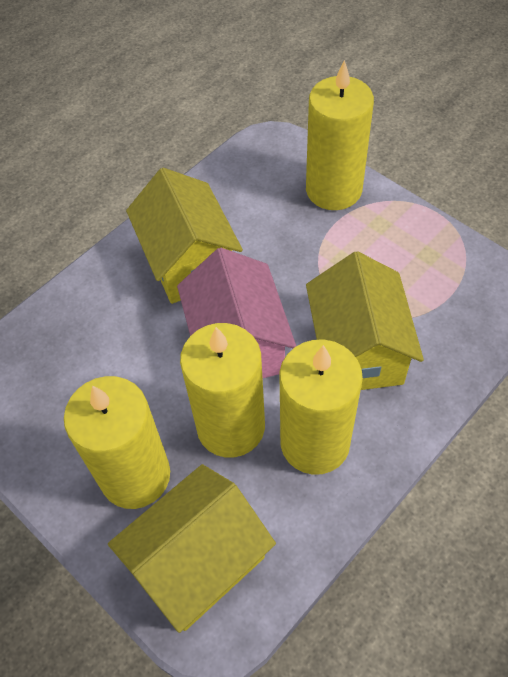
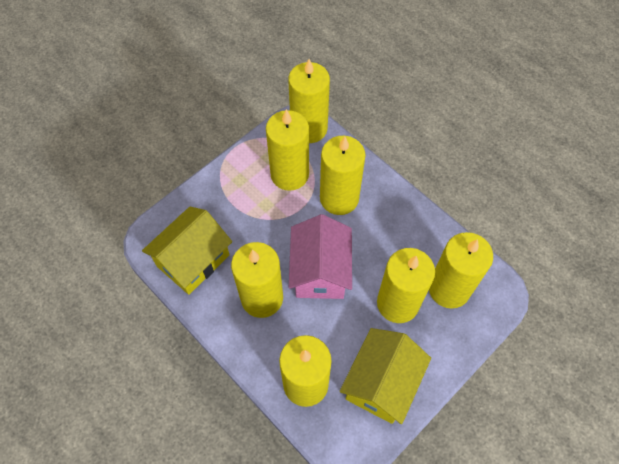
yellow candle: [64,376,170,509] [180,323,265,458] [279,339,363,475] [306,60,374,210] = 4 -> [231,242,283,318] [266,109,309,191] [279,335,332,407] [288,59,330,143] [320,136,366,215] [377,248,435,323] [429,232,493,309] = 7
yellow house: [108,464,276,633] [126,168,243,304] [306,251,424,390] = 3 -> [142,207,232,295] [340,328,431,424] = 2

